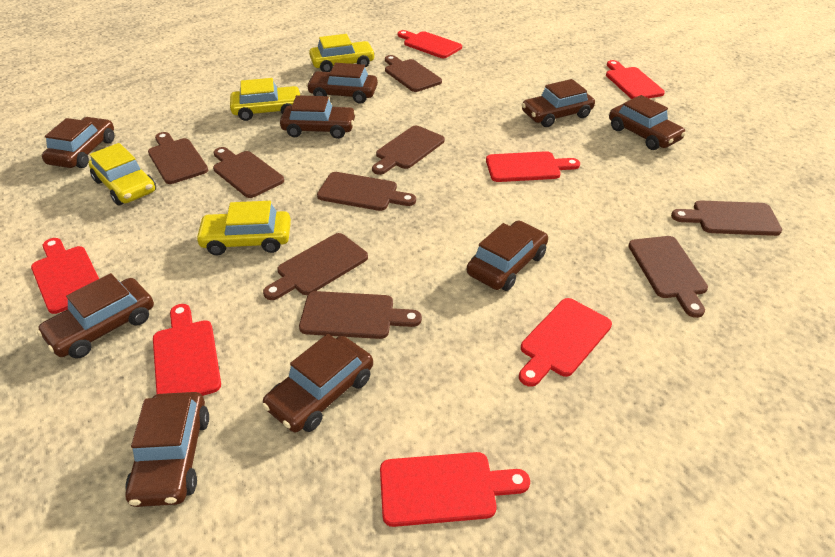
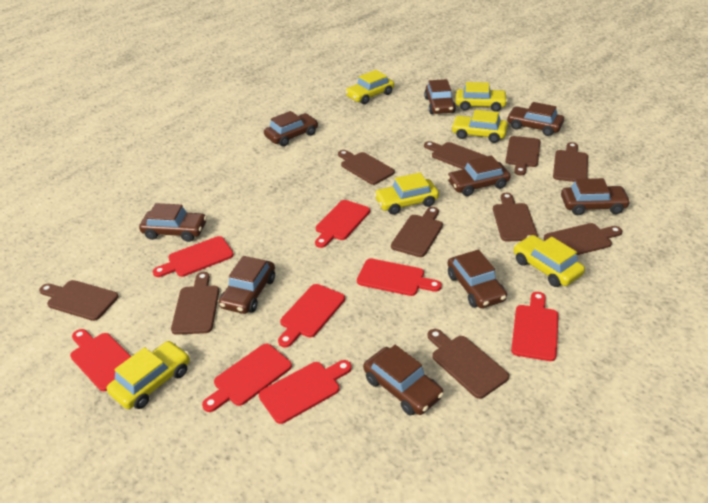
brown cutting board: [148,132,208,184] [213,147,284,198] [263,233,368,300] [299,291,422,339] [317,172,416,211] [372,126,445,175] [385,55,442,92] [629,236,708,318] [671,201,782,236] = 9 -> [39,280,119,321] [171,272,219,335] [338,150,395,185] [391,207,443,257] [424,141,487,169] [428,329,509,399] [493,193,538,242] [505,136,541,175] [544,223,622,255] [553,142,588,182] = 10
red cutting board: [31,238,99,314] [153,304,221,396] [380,452,530,527] [398,30,462,58] [486,151,580,182] [519,298,612,387] [606,60,665,99] = 7 -> [70,329,132,391] [153,236,234,277] [202,344,292,412] [259,360,352,424] [278,284,345,348] [315,200,370,248] [357,259,442,296] [511,292,558,361] = 8
yellow car: [88,143,156,205] [195,201,291,255] [230,78,301,121] [309,34,375,72] = 4 -> [107,341,190,409] [345,70,394,104] [374,173,439,215] [451,110,508,143] [455,82,508,112] [514,235,585,287] = 6

